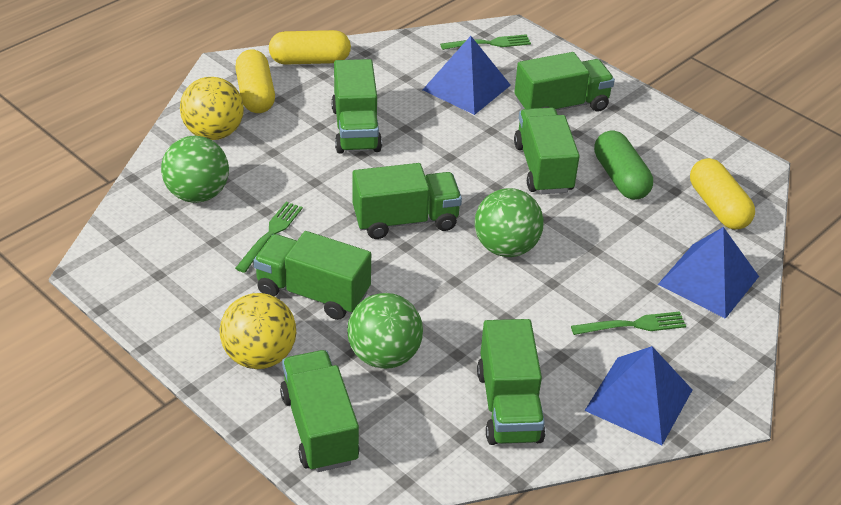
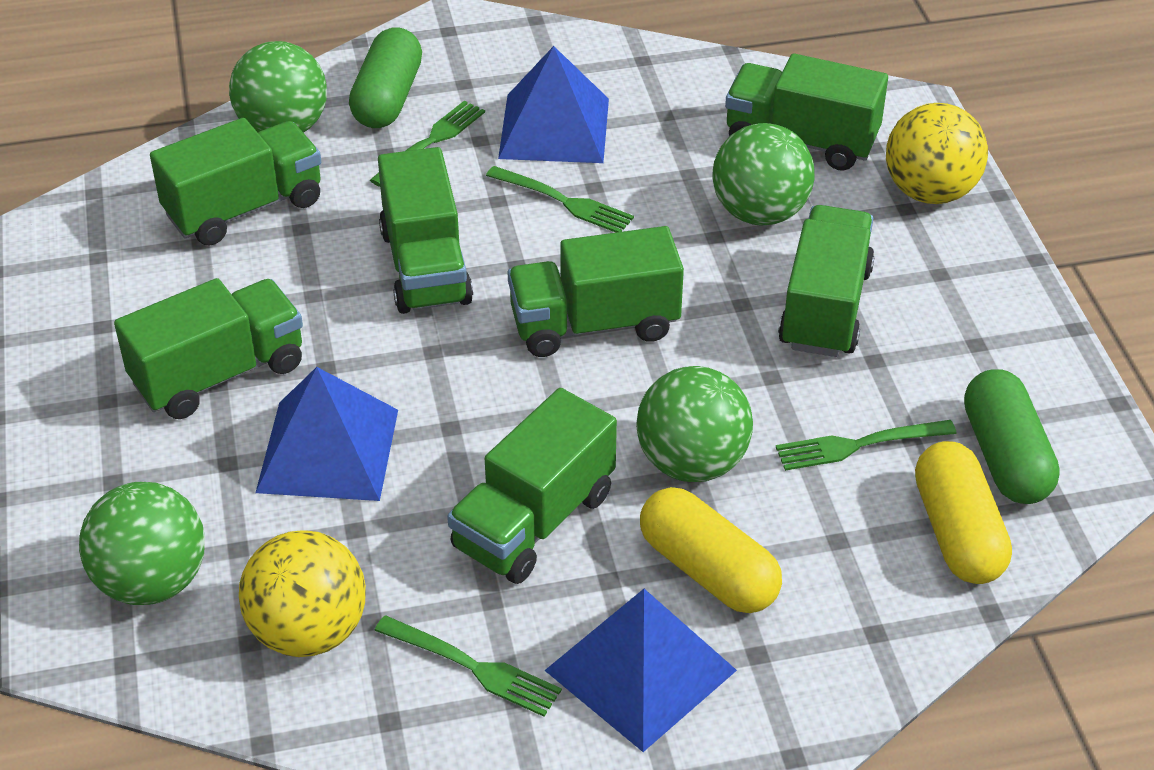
green ball: [161,136,229,203] [347,293,423,369] [475,188,544,257] = 3 -> [79,482,205,605] [229,41,327,133] [636,366,753,482] [712,123,815,226] = 4
green capsule: [594,130,653,200] = 1 -> [349,27,422,128] [964,369,1060,504] = 2
green fork: [235,202,303,273] [440,34,531,50] [571,311,686,335] = 3 -> [370,101,485,187] [374,615,562,717] [486,166,634,232] [776,420,957,471] = 4
yellow capsule: [235,49,275,113] [269,30,351,64] [690,158,755,230] = 3 -> [640,487,782,613] [915,441,1012,584] = 2

